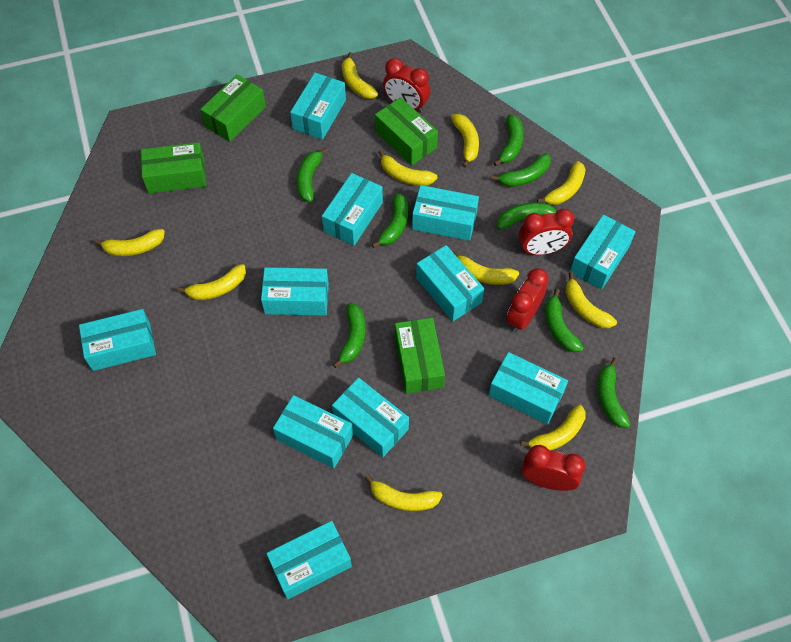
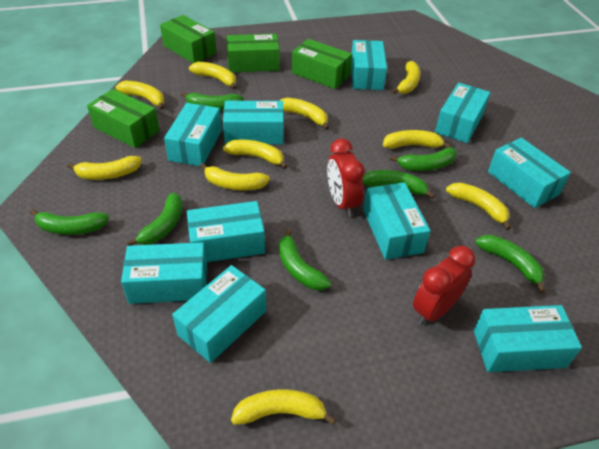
green banana: [297,147,328,202] [333,303,366,368] [372,193,408,248] [491,153,551,187] [494,114,524,166] [497,202,556,229] [545,289,584,353] [598,358,631,428] = 8 -> [30,209,109,235] [127,193,183,246] [181,92,244,110] [279,229,331,290] [363,170,435,199] [390,147,457,171] [475,235,546,293] = 7
red clock: [383,58,430,113] [506,268,548,333] [519,209,574,255] [522,445,586,491] = 4 -> [327,138,365,217] [413,246,475,325] = 2
turquoise box: [79,309,156,371] [261,267,329,316] [266,521,352,600] [273,395,353,468] [290,73,346,140] [322,173,383,246] [332,378,409,457] [412,185,479,241] [416,245,484,321] [489,352,568,425] [570,215,636,290] = 11 -> [121,242,207,304] [164,103,222,166] [172,265,266,363] [187,201,265,262] [223,101,284,144] [351,40,387,90] [363,182,430,260] [435,83,490,143] [474,305,582,372] [488,138,571,208] = 10

